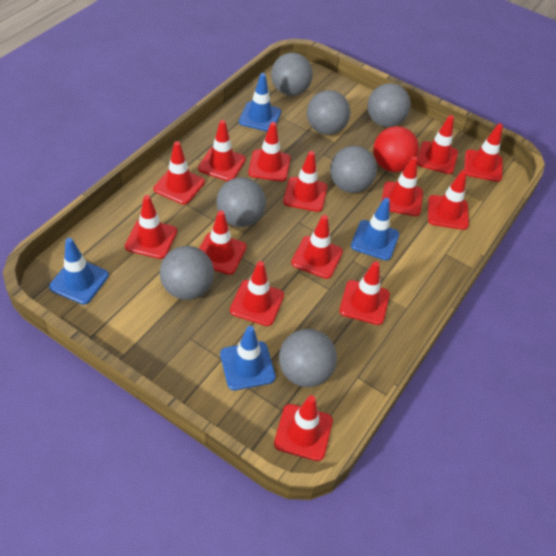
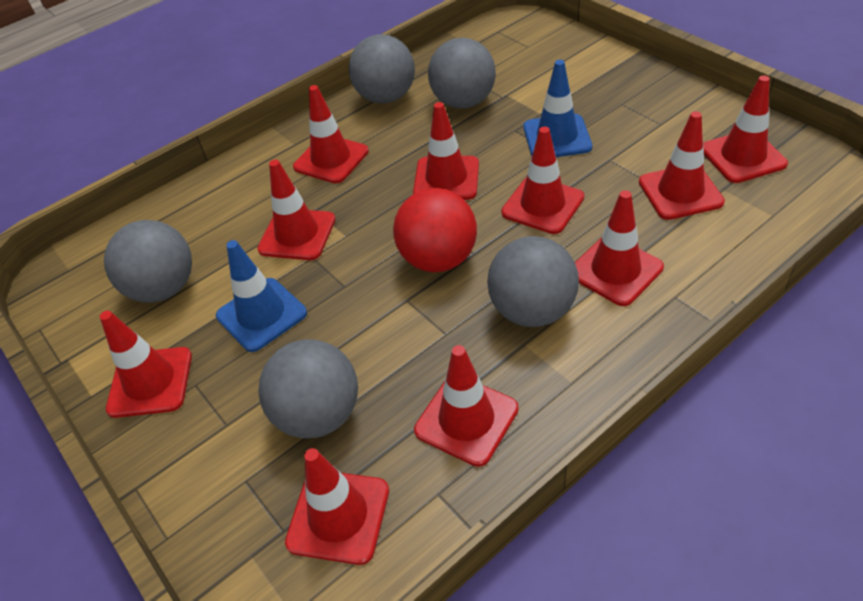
blue traffic cone: [49,238,109,305] [220,326,276,390] [239,73,281,131] [351,198,399,261] = 4 -> [216,240,307,352] [523,60,592,157] = 2
grey ball: [160,246,214,300] [216,177,266,227] [271,53,313,96] [279,329,337,387] [307,90,350,135] [330,146,377,193] [368,83,411,127] = 7 -> [104,220,192,303] [258,339,358,439] [349,34,415,103] [428,38,496,109] [487,236,579,327] = 5
red traffic cone: [125,195,177,259] [153,141,205,204] [198,120,246,181] [199,211,246,275] [230,261,284,326] [248,122,291,182] [274,395,333,461] [283,151,327,212] [291,215,343,279] [339,261,390,325] [381,156,423,216] [417,115,458,174] [428,170,469,230] [464,124,503,182] = 14 -> [100,311,192,418] [257,160,336,260] [285,448,389,565] [293,85,369,183] [413,102,479,200] [414,345,519,467] [501,127,584,234] [575,190,664,306] [639,111,725,220] [703,75,788,183] = 10

